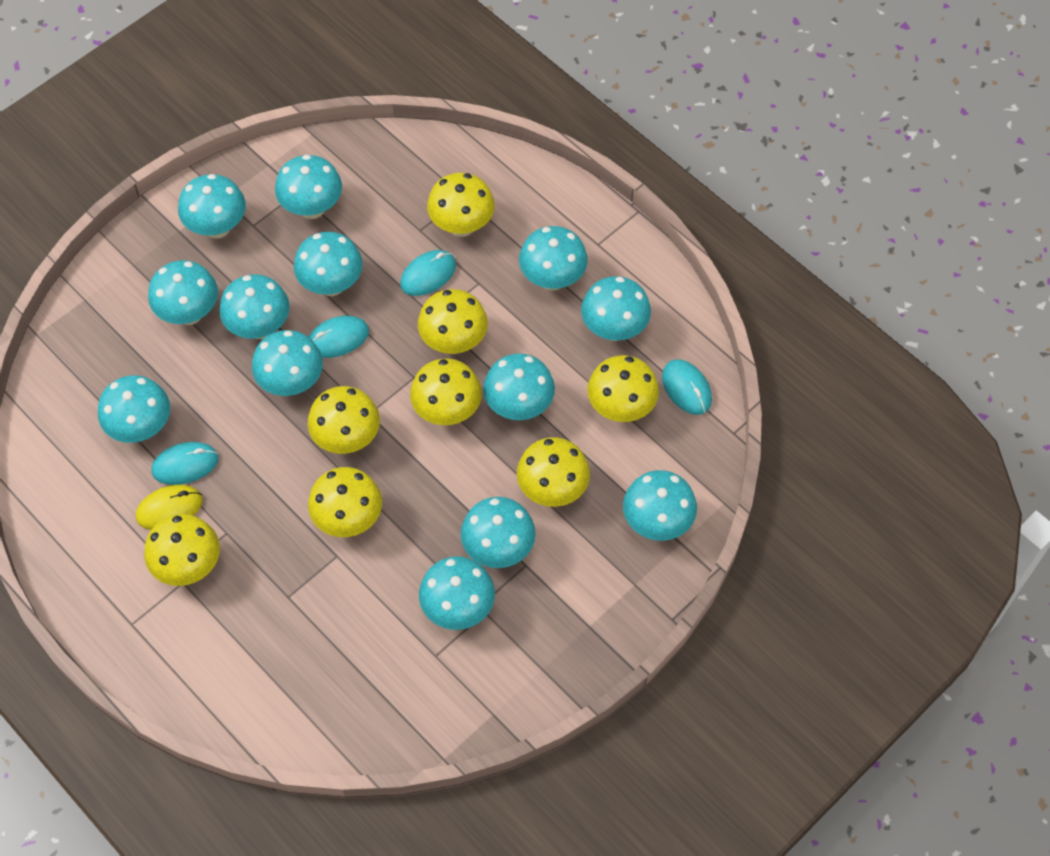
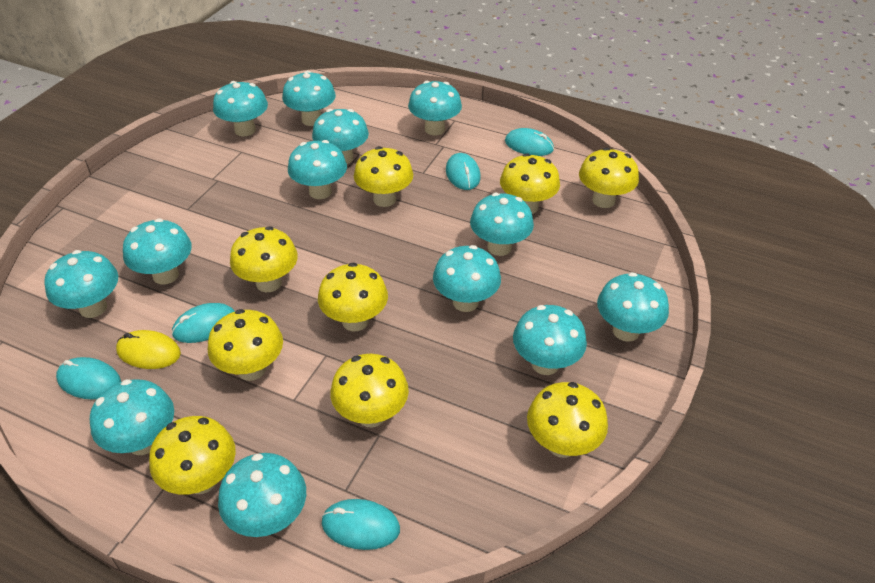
turquoise mouse: [152,442,218,485] [309,316,369,358] [400,250,456,296] [662,360,712,415] = 4 -> [56,357,121,400] [172,303,235,343] [321,499,400,550] [446,153,481,190] [505,128,554,156] = 5
yellow mushroom: [144,514,220,586] [307,386,380,454] [308,467,382,537] [410,358,482,425] [418,289,488,354] [427,173,495,237] [517,437,590,507] [587,355,659,422] = 8 -> [149,416,236,495] [208,309,283,381] [230,226,298,292] [318,263,388,331] [330,354,409,428] [354,146,413,207] [500,153,560,214] [527,382,608,458] [579,147,639,208] = 9

